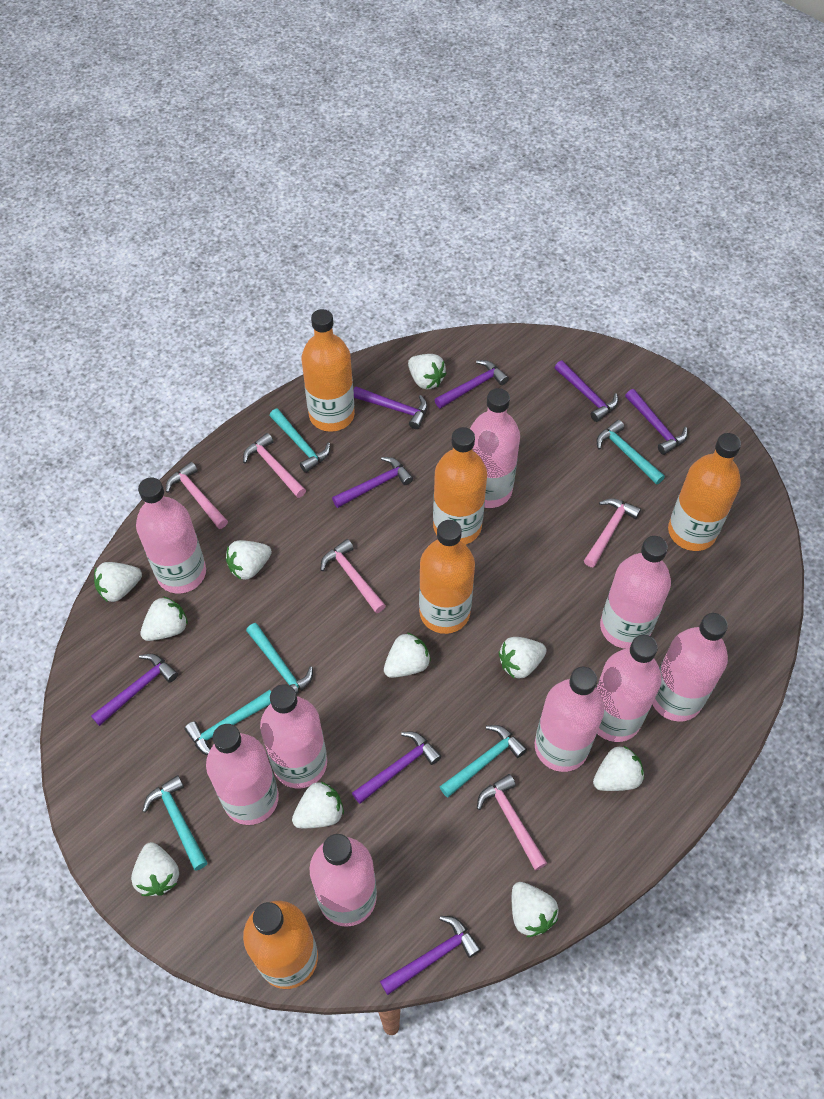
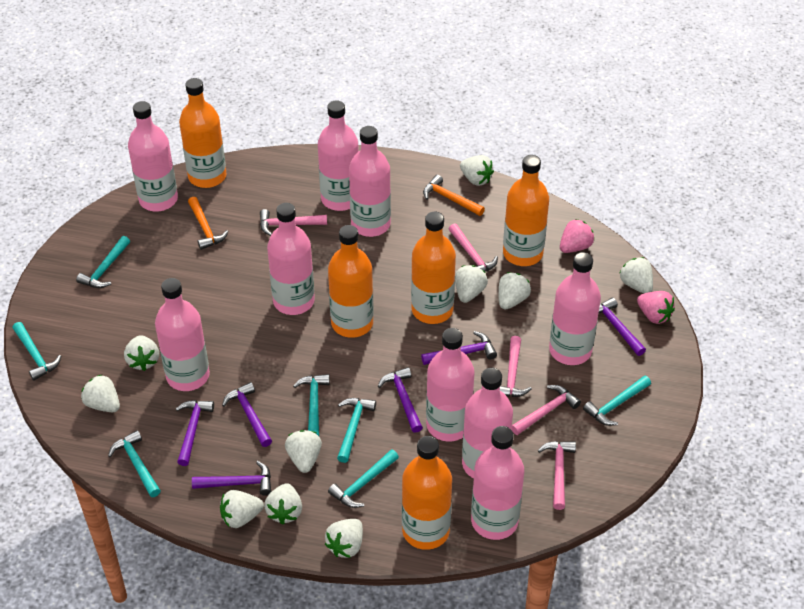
orange hammer: none = 0 -> [188,197,229,250] [423,175,485,216] = 2
pink strawberry: none = 0 -> [560,219,594,253] [637,291,675,324] = 2
purple hammer: [91,654,178,726] [332,457,413,508] [352,732,441,804] [353,387,428,429] [380,916,481,995] [435,360,509,409] [554,360,618,422] [625,389,688,455] = 8 -> [176,400,214,466] [192,461,271,496] [222,382,272,447] [378,367,423,433] [421,331,497,365] [598,297,646,356] = 6
turquoise hammer: [143,775,208,871] [184,690,271,755] [246,623,313,694] [270,409,330,473] [440,725,527,798] [597,420,665,485] = 6 -> [13,322,61,381] [76,236,130,288] [108,430,161,497] [293,374,330,436] [328,449,399,508] [337,398,376,463] [583,375,651,426] = 7

